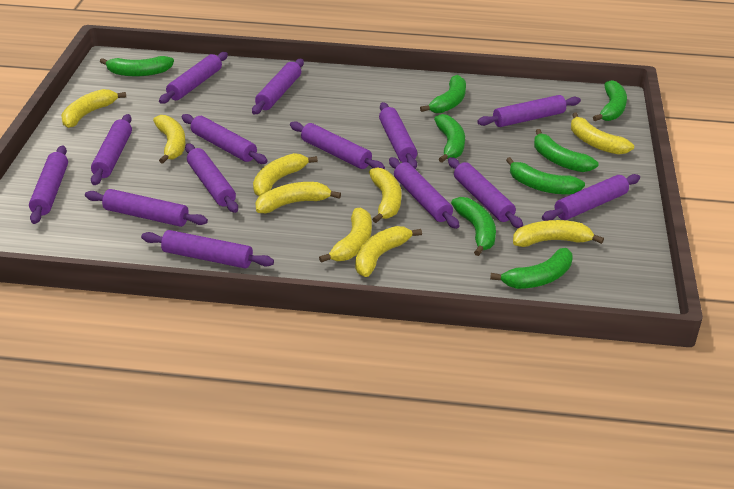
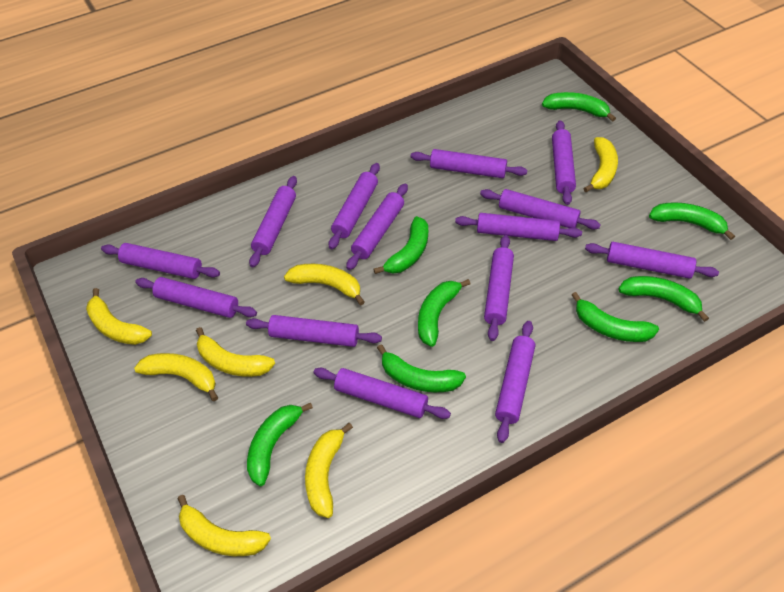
yellow banana: [61,89,126,128] [153,115,186,164] [253,153,318,196] [255,182,341,213] [319,208,372,263] [355,226,422,277] [369,167,401,223] [513,220,604,247] [571,113,634,155] = 9 -> [86,288,152,345] [134,353,218,401] [177,495,271,556] [196,327,275,377] [284,264,365,305] [305,423,353,518] [583,137,618,192] = 7

